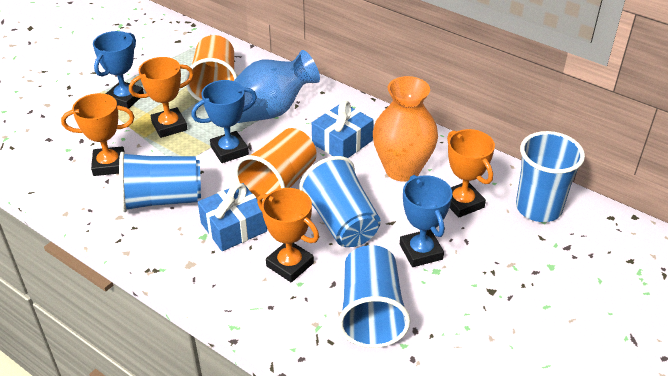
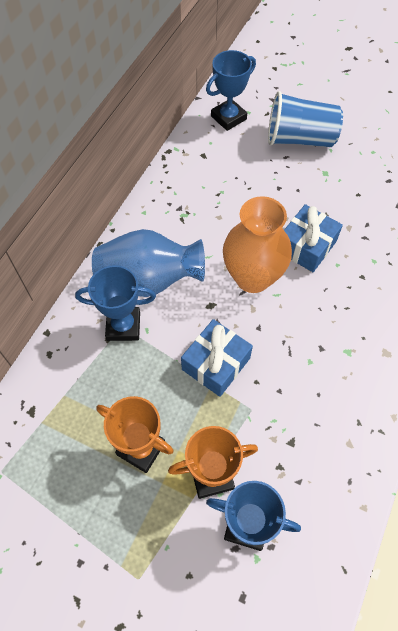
blue cup: [119,152,201,212] [299,156,381,247] [338,245,410,348] [516,131,585,222] = 4 -> [268,91,343,147] = 1
orange cup: [185,35,237,101] [234,128,317,201] = 2 -> none = 0
orange trophy: [61,93,134,176] [129,57,194,138] [257,188,319,282] [447,129,495,218] = 4 -> [96,396,174,473] [168,426,258,499] = 2

